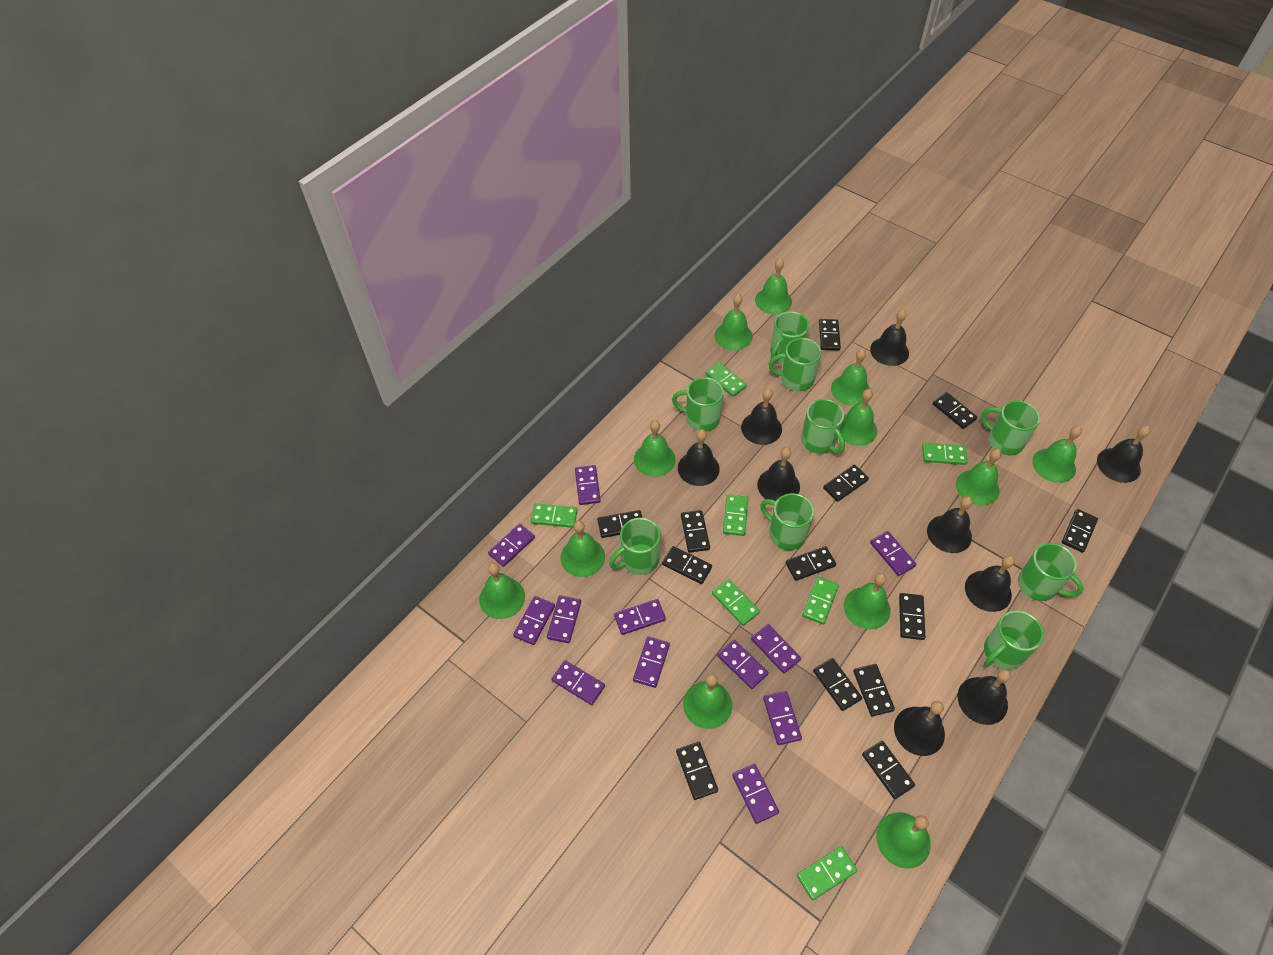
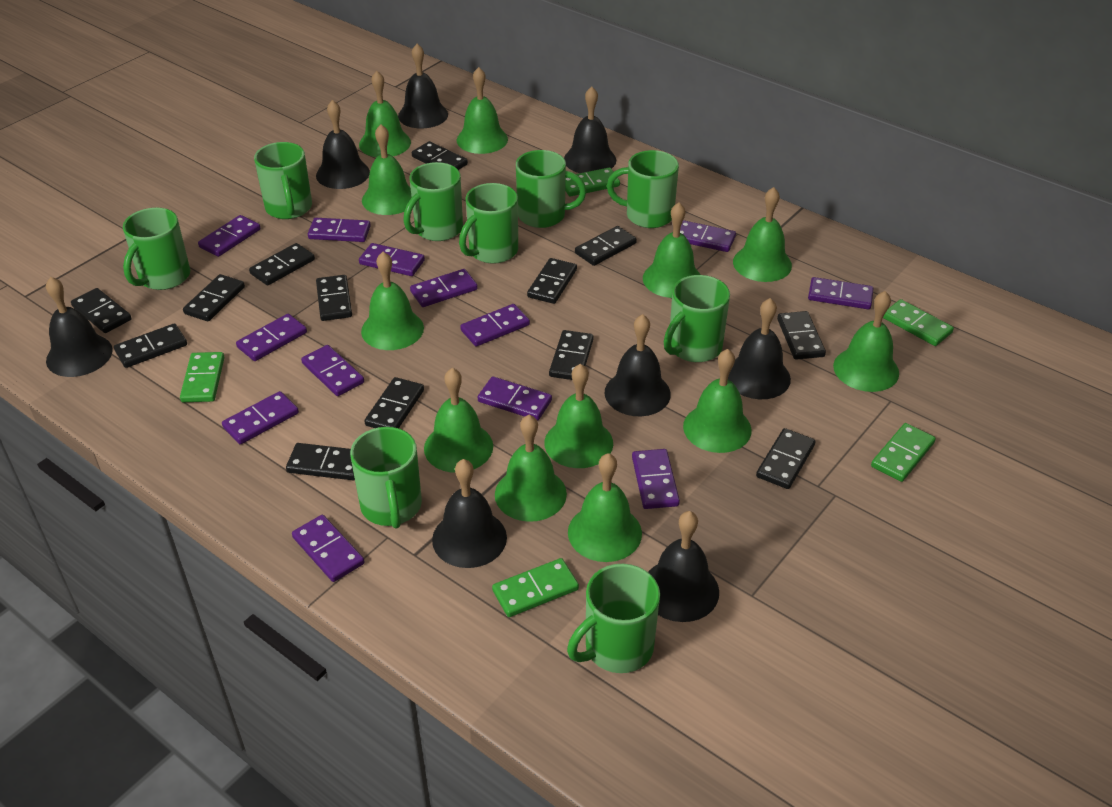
black bell: [678,429,720,486] [741,388,782,445] [757,447,800,501] [870,309,909,366] [894,701,945,756] [927,496,973,553] [958,669,1011,725] [965,555,1015,612] [1097,426,1151,483] = 9 -> [46,277,113,377] [316,100,370,189] [398,44,448,128] [432,459,507,568] [564,86,616,173] [605,314,671,416] [648,511,719,622] [728,298,791,399] = 8
green domino: [531,503,578,528] [705,362,747,397] [712,579,760,626] [723,494,748,536] [797,846,857,900] [802,577,839,625] [922,443,967,465] = 7 -> [180,352,224,402] [492,558,579,617] [565,167,620,197] [871,423,936,482] [883,299,954,346] = 5
purple domino: [488,524,535,567] [513,596,555,645] [547,595,581,643] [552,660,605,705] [575,465,601,505] [614,599,666,635] [633,636,670,688] [717,640,769,689] [732,764,779,824] [751,624,801,674] [763,691,802,745] [870,531,916,576] = 12 -> [198,215,260,257] [222,391,299,444] [236,314,307,361] [292,515,364,582] [301,345,364,396] [308,218,371,242] [359,243,425,276] [410,269,478,307] [460,304,530,346] [478,376,552,420] [632,449,680,509] [680,220,736,252] [808,277,873,309] = 13

